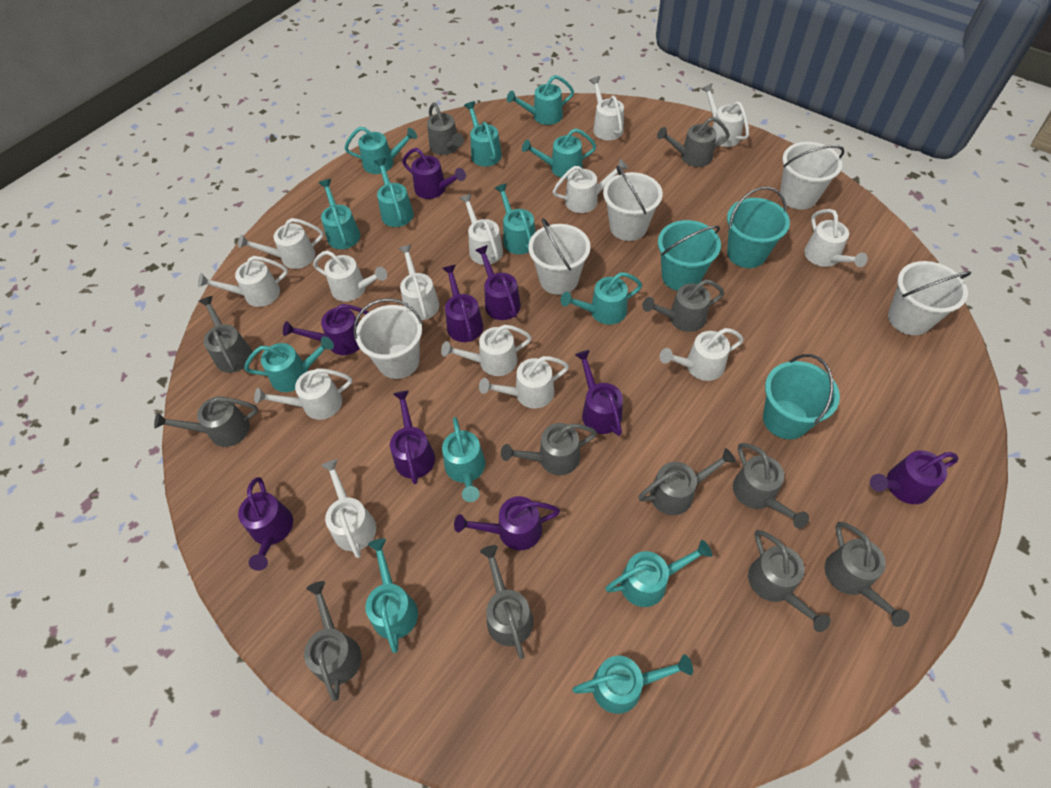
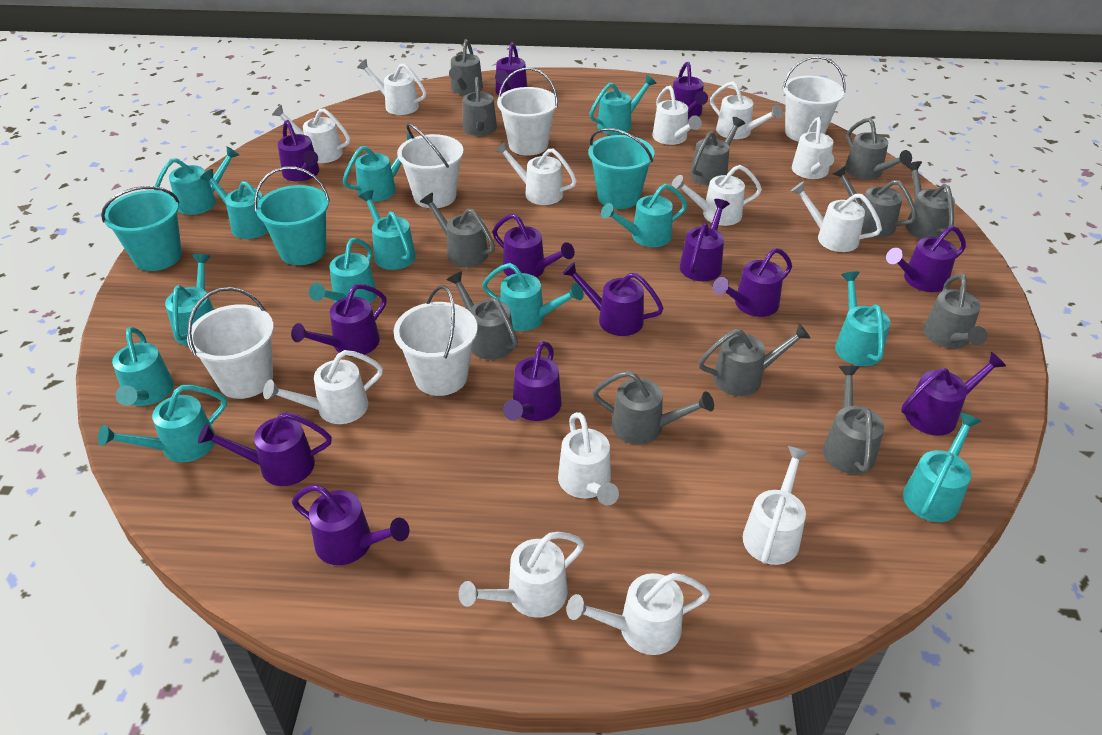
purple watering can: [238,477,293,571] [283,304,369,355] [390,391,435,484] [402,148,466,199] [442,265,483,342] [454,496,560,550] [475,245,521,320] [575,350,623,436] [870,450,958,504] = 9 -> [198,412,332,486] [278,120,319,181] [291,284,387,357] [292,485,409,565] [492,214,575,278] [495,42,527,95] [503,341,561,421] [562,262,664,336] [673,62,708,119] [680,199,730,281] [713,248,792,317] [886,226,966,292] [901,352,1006,436] = 13
white watering can: [198,256,288,307] [238,218,324,269] [254,368,352,420] [313,250,387,302] [321,459,376,558] [399,245,439,320] [441,325,532,376] [459,194,503,265] [479,356,569,408] [553,159,628,213] [589,76,624,140] [660,328,744,381] [702,83,749,147] [804,209,868,267] = 14 -> [263,350,383,424] [272,105,350,163] [357,59,426,115] [459,532,584,618] [494,142,577,205] [558,412,619,505] [567,573,710,655] [652,86,702,145] [671,165,762,226] [710,81,783,139] [743,446,809,565] [790,181,882,252] [792,117,834,179] = 13

